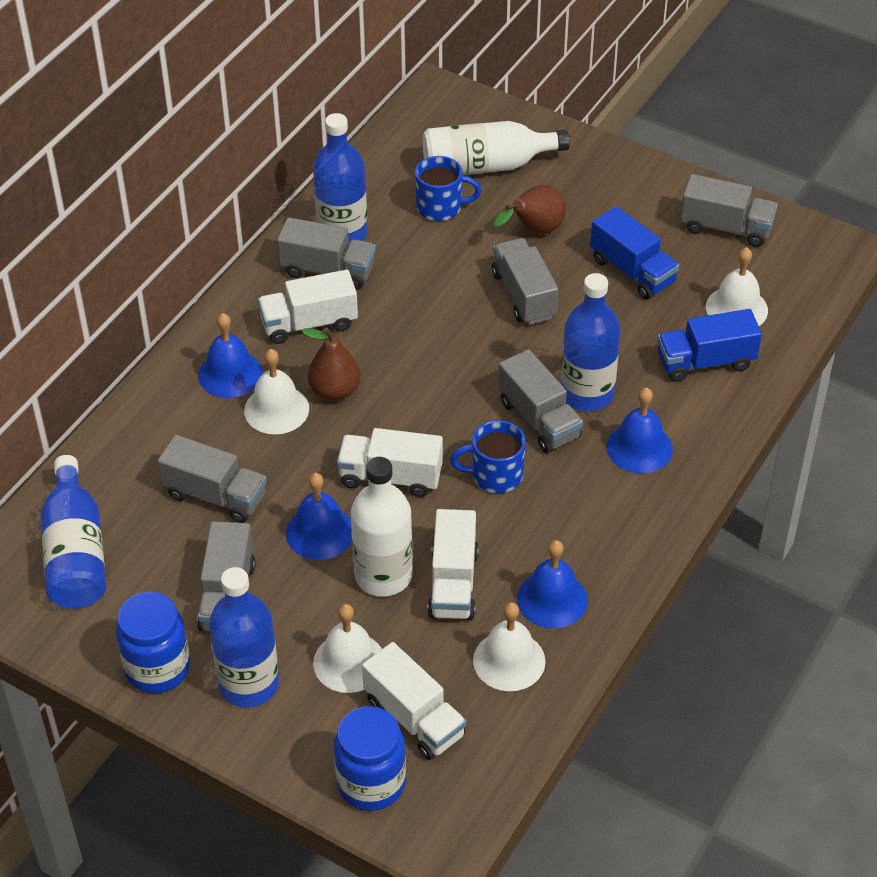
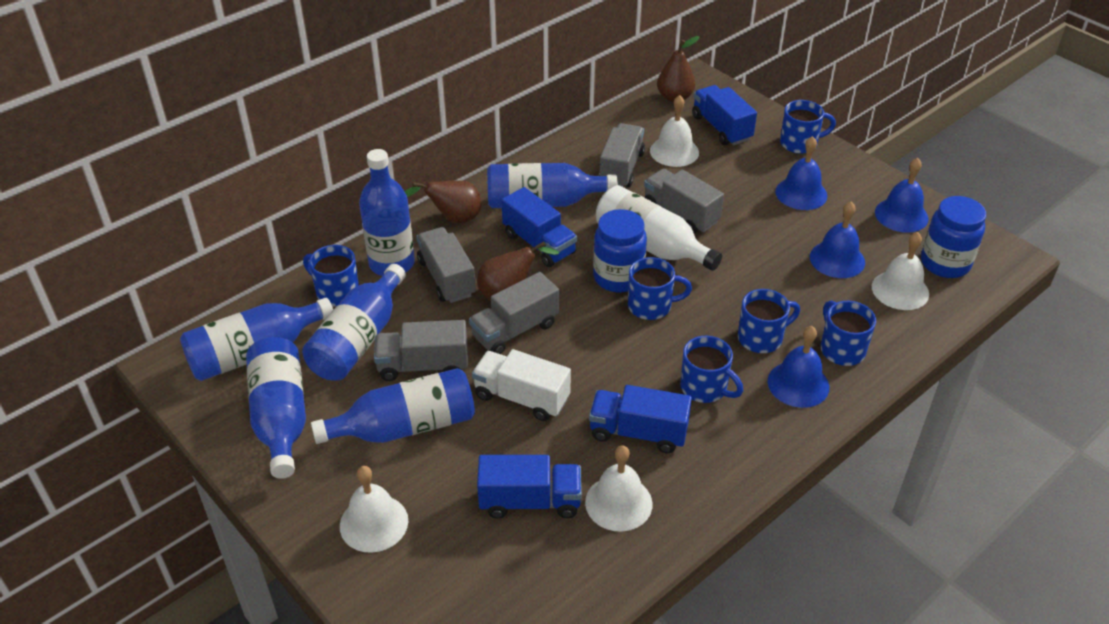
blue bottle: [41,455,106,609] [209,567,279,707] [313,113,367,243] [561,273,620,411] = 4 -> [180,297,333,381] [246,337,306,479] [302,264,406,381] [311,368,475,444] [359,149,415,276] [487,163,618,208] = 6
blue mug: [415,156,482,221] [450,420,526,493] = 2 -> [303,245,359,307] [628,257,692,320] [680,336,743,403] [738,289,800,353] [780,100,836,154] [821,300,876,366] = 6
blue truck: [590,206,679,299] [657,309,762,382] = 2 -> [477,455,582,518] [501,187,577,267] [589,385,692,453] [692,85,757,145] = 4
brown pear: [302,327,360,401] [494,185,566,234] = 2 -> [405,181,482,223] [477,242,559,301] [657,36,700,103] = 3
grey truck: [157,435,267,523] [197,521,256,631] [277,217,376,289] [492,238,559,325] [498,349,583,453] [680,174,778,247] = 6 -> [374,320,468,381] [416,227,476,303] [469,272,559,354] [599,123,645,187] [644,169,724,233] = 5
white bottle: [351,457,413,597] [423,121,570,175] = 2 -> [596,185,722,271] = 1
white truck: [258,270,358,344] [337,428,443,497] [362,642,466,760] [427,509,479,620] = 4 -> [472,349,571,421] = 1

